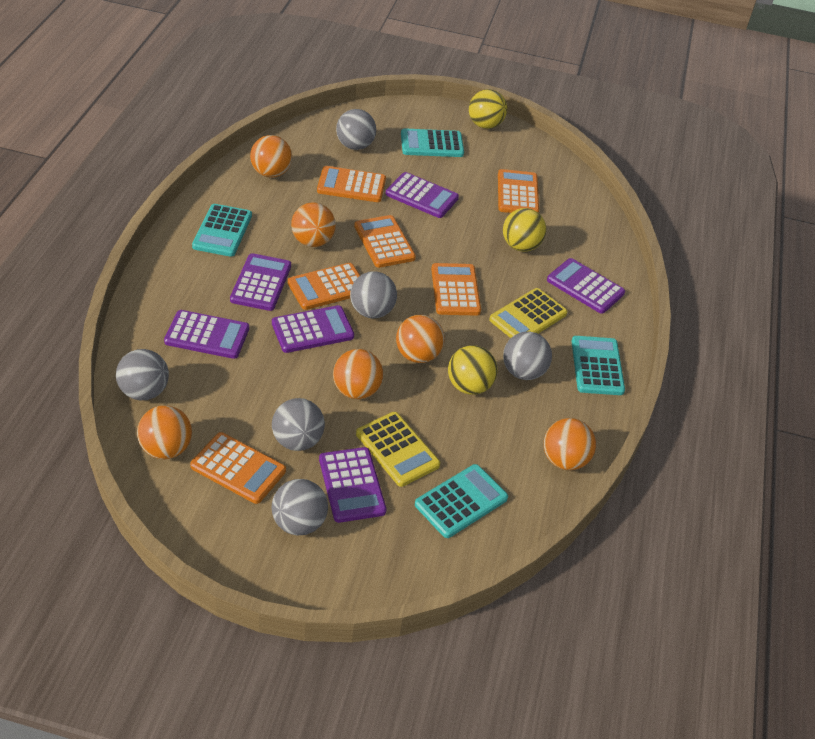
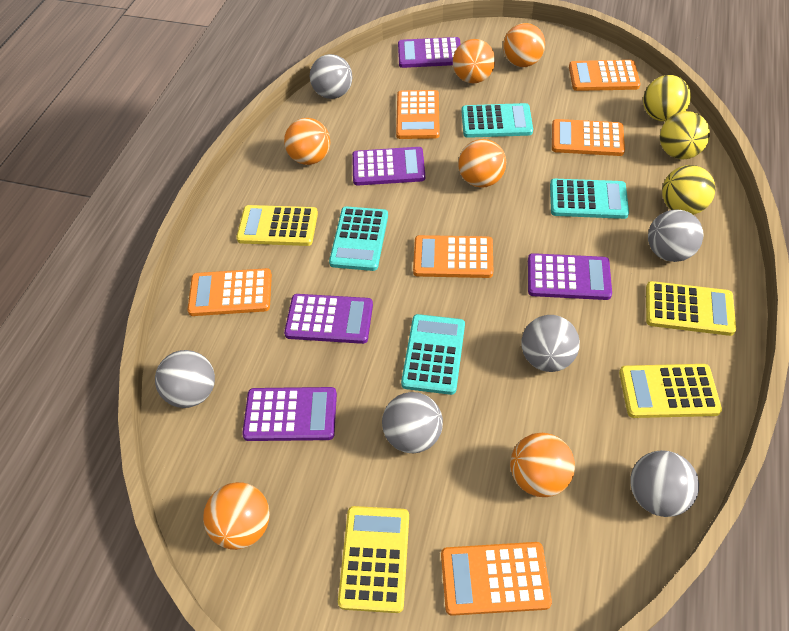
purple calculator: [164,310,249,359] [230,253,291,311] [272,305,354,353] [319,447,386,523] [386,172,459,218] [547,258,625,314] = 6 -> [242,387,337,441] [284,294,373,344] [352,147,425,186] [398,37,461,68] [528,253,612,300] = 5
yellow calculator: [356,412,440,487] [489,288,567,338] = 2 -> [236,205,318,246] [338,506,409,613] [619,364,722,418] [646,281,736,336] = 4

